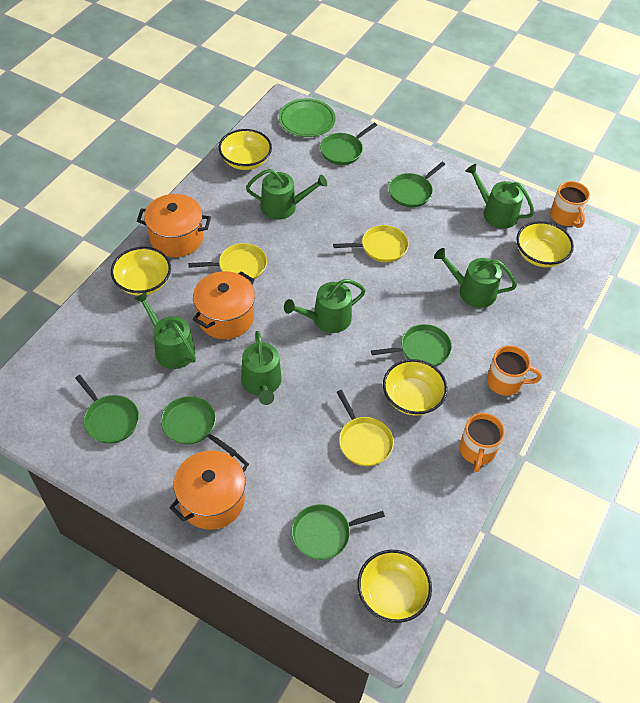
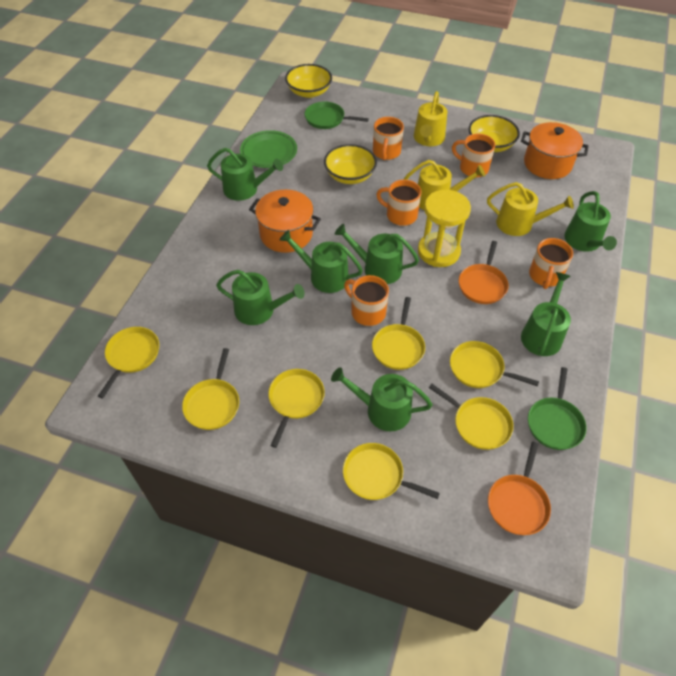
green pan: [75,375,139,444] [161,396,235,454] [292,504,385,560] [320,123,377,165] [371,324,452,366] [388,162,445,207] = 6 -> [304,102,369,129] [528,367,586,450] = 2
green watering can: [135,291,196,369] [241,331,282,405] [246,169,327,220] [284,279,366,333] [434,248,517,308] [466,164,535,229] = 6 -> [207,148,283,201] [216,270,305,325] [280,230,363,293] [331,367,433,431] [335,224,419,284] [521,272,571,356] [564,191,617,252] = 7
orange mug: [459,413,505,472] [487,346,542,396] [550,181,590,228] = 3 -> [344,275,389,326] [373,117,404,160] [376,180,421,226] [452,134,495,177] [529,238,573,289] = 5
orange pan: none = 0 -> [459,241,509,304] [488,442,551,535] = 2
orange pot: [137,194,211,257] [169,450,249,530] [193,271,255,339] = 3 -> [249,190,321,253] [521,122,589,179] = 2
yellow bowl: [111,247,171,296] [219,129,272,170] [357,550,432,623] [383,359,447,416] [516,221,574,267] = 5 -> [285,64,332,98] [324,144,377,184] [468,115,520,152] = 3
yellow hourglass: none = 0 -> [418,190,471,267] = 1
yellow pan: [188,243,267,281] [333,225,409,262] [337,390,394,466] = 3 -> [98,327,159,398] [182,348,239,430] [268,369,325,448] [343,443,440,500] [372,297,425,370] [429,384,514,450] [450,341,539,388] = 7
yellow watering can: none = 0 -> [403,160,485,210] [414,91,447,146] [487,182,574,236] = 3

